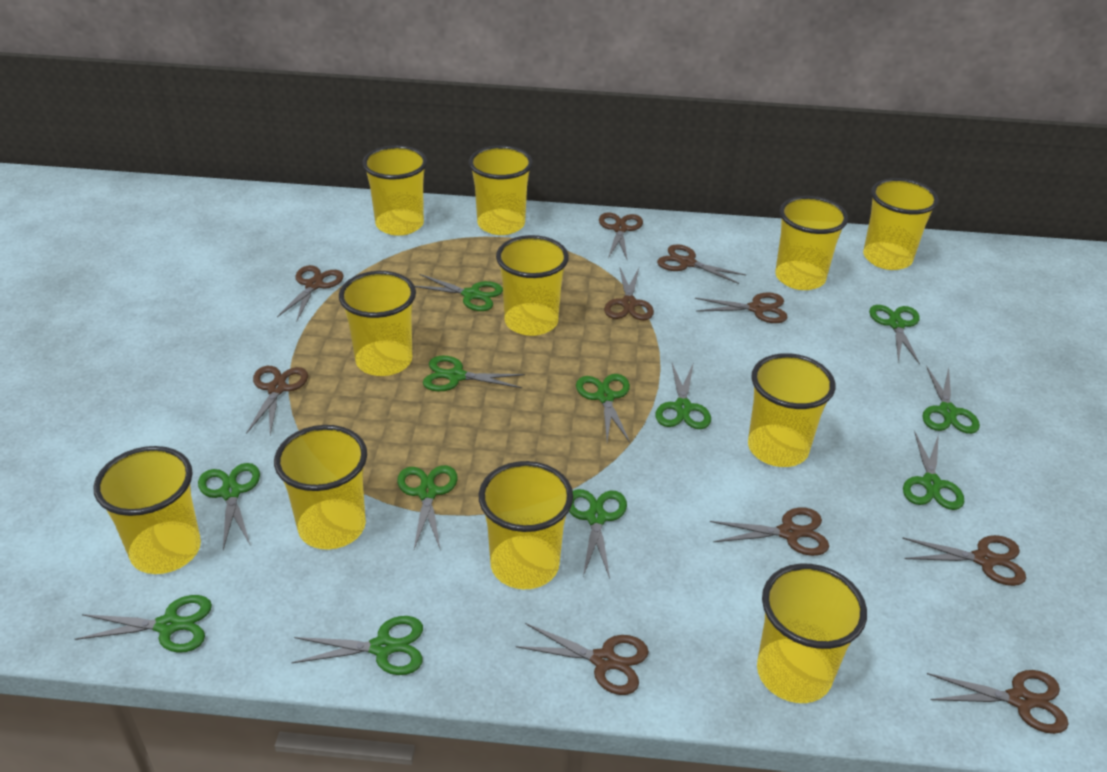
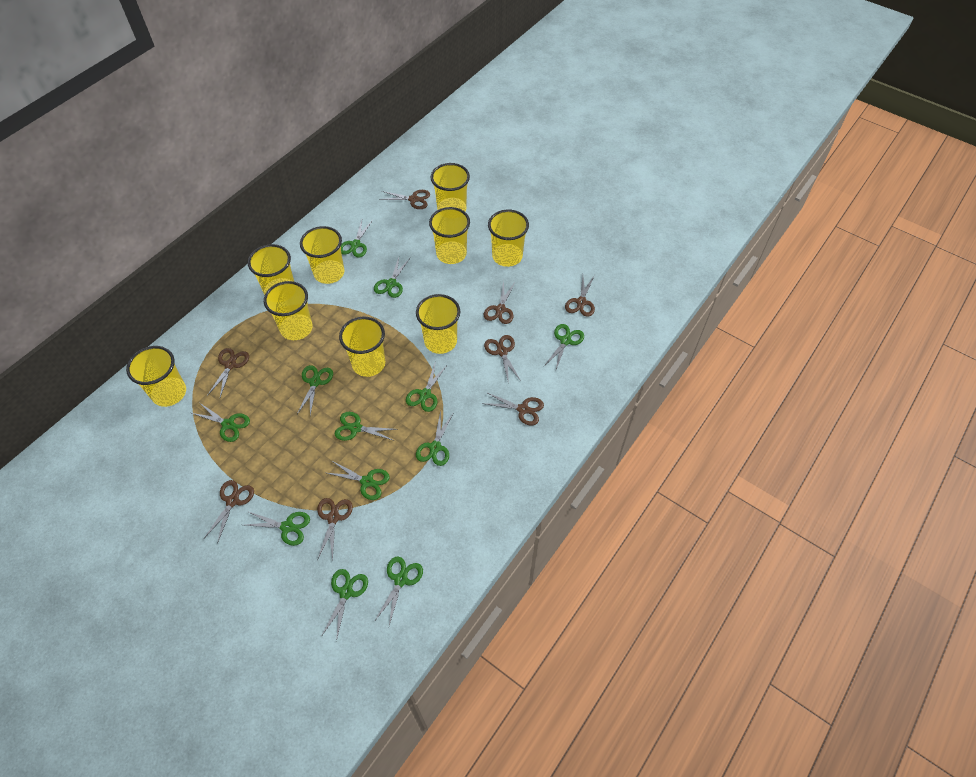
brown scissors: [246,366,308,435] [277,265,344,321] [516,623,649,695] [599,213,643,259] [604,268,654,320] [657,244,746,284] [695,292,788,323] [710,507,829,556] [902,535,1026,586] [927,670,1068,734] = 10 -> [204,480,254,543] [207,348,249,397] [317,498,353,561] [379,190,430,209] [482,392,544,425] [484,281,515,324] [484,335,521,384] [565,275,595,317] = 8
yellow cup: [94,446,201,574] [274,425,367,550] [339,271,416,376] [362,145,427,236] [469,146,533,235] [479,461,573,589] [496,235,569,336] [748,353,835,467] [757,564,867,703] [775,196,848,290] [863,178,939,270] = 11 -> [126,346,186,407] [248,244,294,295] [264,281,313,340] [300,226,344,284] [339,317,385,377] [416,294,461,354] [429,207,470,264] [430,163,470,212] [488,209,529,267] = 9

